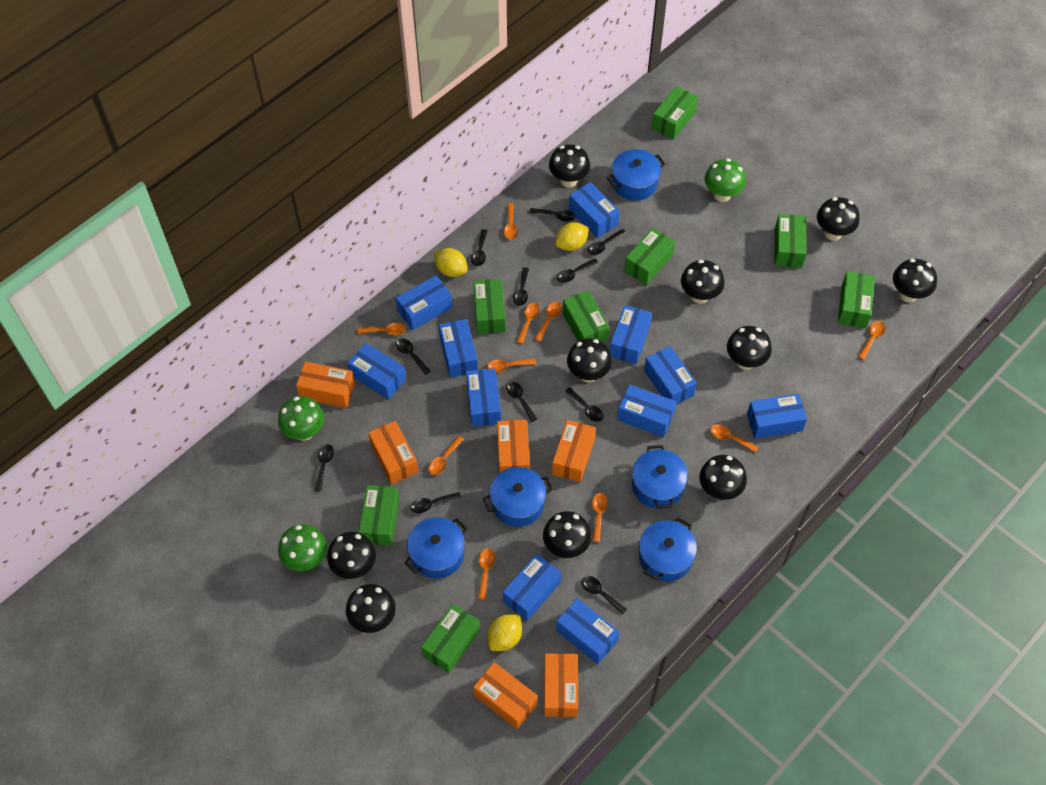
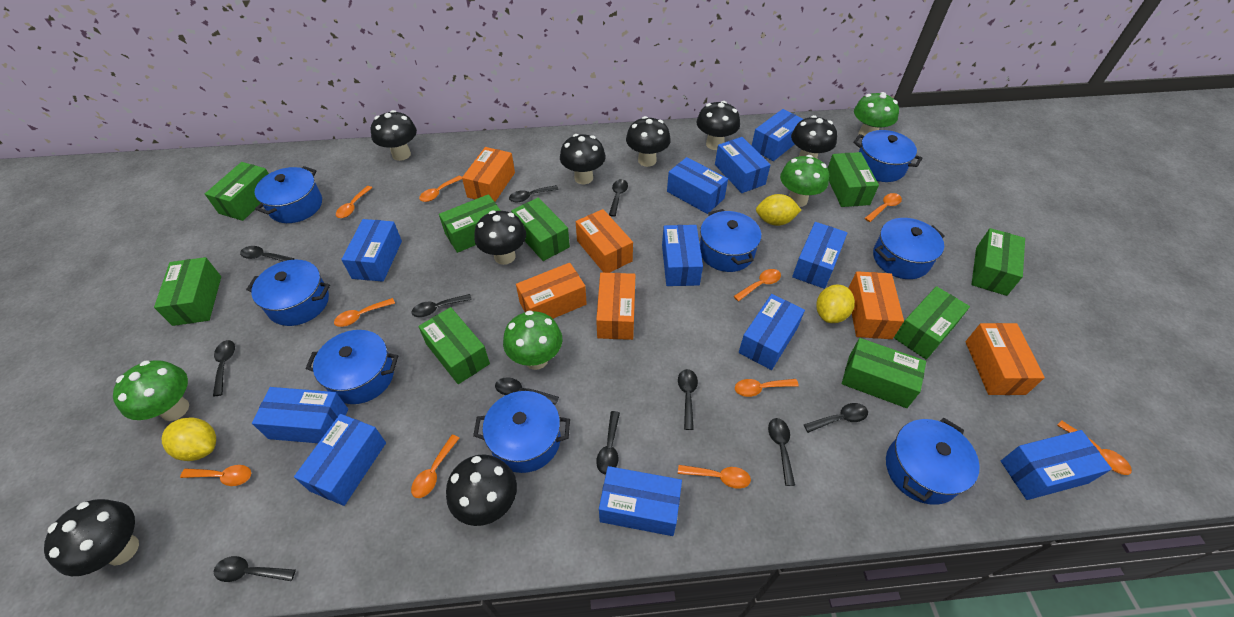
black mushroom: [327,532,376,579] [346,584,396,633] [543,511,591,558] [549,144,590,188] [567,338,612,383] [681,260,724,304] [699,455,747,500] [727,326,772,370] [817,197,859,241] [893,259,937,302] = 10 -> [44,499,139,576] [371,110,417,161] [446,454,517,526] [474,210,526,265] [560,134,606,184] [626,116,671,167] [697,101,740,150] [791,115,837,158] = 8
blue pot: [405,517,468,578] [483,467,553,527] [607,149,665,201] [632,445,688,509] [639,517,697,582] = 5 -> [246,260,330,326] [254,166,322,223] [306,330,398,404] [473,391,570,473] [700,209,761,272] [853,130,923,182] [873,218,945,279] [886,418,980,505] = 8
green box: [359,485,399,546] [421,604,480,673] [473,279,506,334] [562,290,609,342] [624,228,675,285] [652,86,698,140] [775,214,807,268] [838,271,875,328] = 8 -> [154,257,221,326] [205,162,269,221] [418,307,490,384] [439,194,501,253] [511,198,570,261] [827,152,879,207] [842,338,926,408] [894,286,970,360] [971,228,1025,296] = 9
green mushroom: [278,396,324,441] [278,524,327,571] [704,158,746,202] = 3 -> [113,360,189,421] [503,311,562,370] [780,155,829,207] [854,92,899,136] = 4

